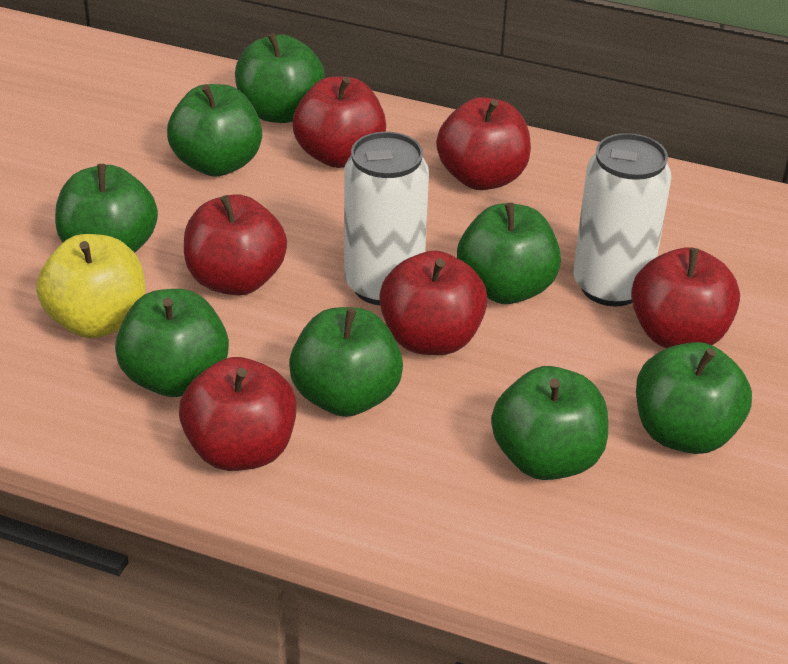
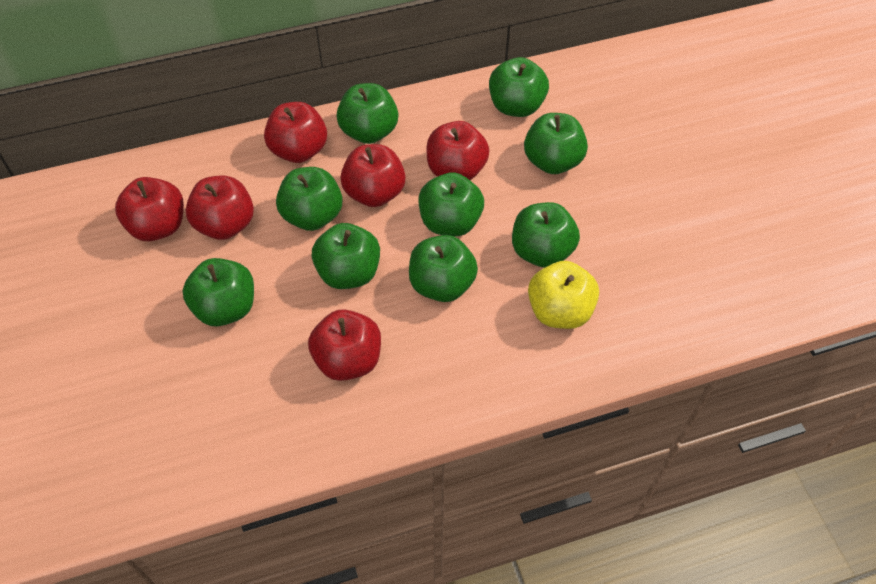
green apple: [55,164,158,253] [115,289,229,397] [167,84,262,177] [235,33,325,123] [289,307,403,417] [457,203,561,304] [491,366,608,480] [636,342,752,454] = 8 -> [183,258,254,326] [276,167,343,231] [312,223,380,289] [337,83,398,144] [409,235,478,302] [419,172,484,236] [489,57,549,117] [512,202,580,268] [524,113,588,174] = 9
white can: [344,132,429,305] [573,133,671,307] = 2 -> none = 0

